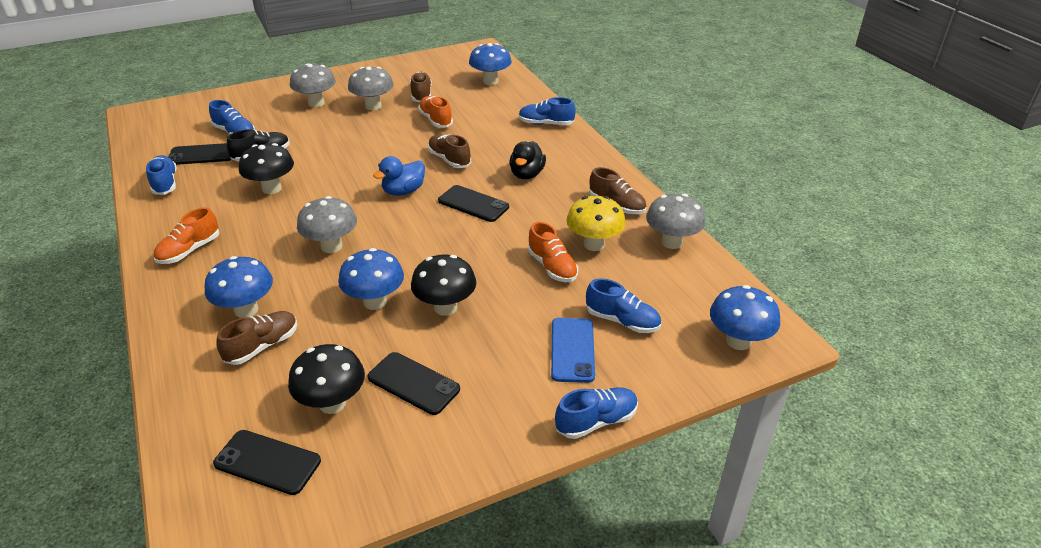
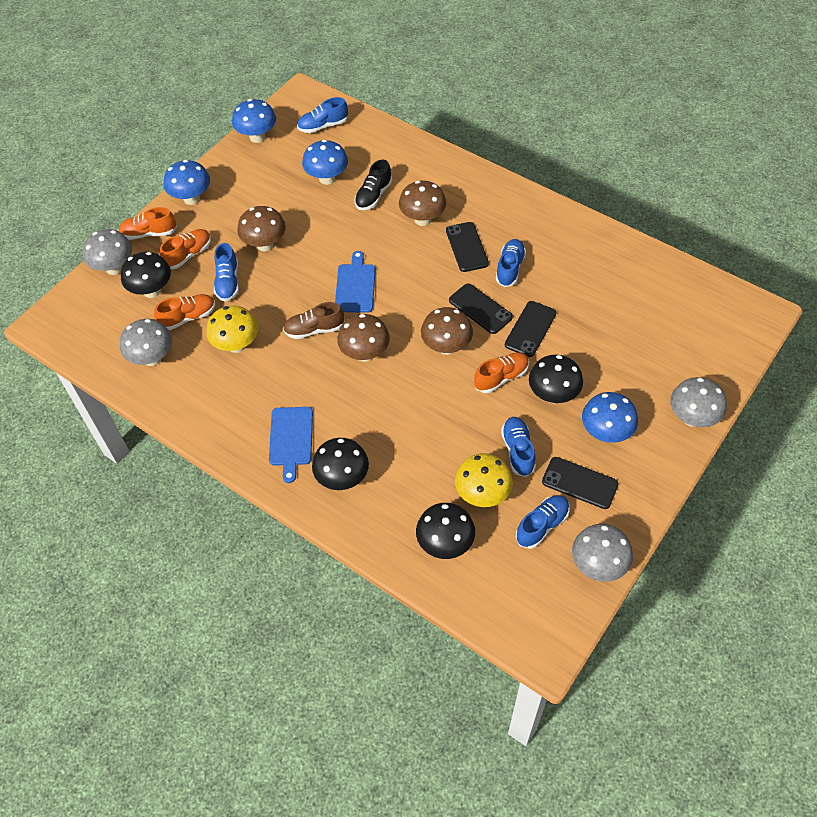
black duck: [509,141,546,179] = 1 -> none = 0
black mushroom: [239,143,294,194] [288,344,365,414] [411,254,476,316] = 3 -> [121,252,171,298] [312,438,369,490] [416,503,475,559] [529,355,583,403] = 4
blue cutting board: none = 0 -> [269,407,313,483] [335,251,376,313] = 2
blue duck: [373,156,425,196] = 1 -> none = 0
blue phone: [551,318,595,383] = 1 -> none = 0
brown mushroom: none = 0 -> [237,206,286,251] [337,314,390,362] [399,181,446,226] [421,307,473,355] = 4
brown shoe: [216,311,298,365] [410,72,432,102] [428,134,471,168] [589,167,647,214] = 4 -> [283,302,344,339] = 1
orange shoe: [153,207,220,264] [418,96,453,128] [528,222,578,282] = 3 -> [119,207,177,240] [154,294,215,330] [160,229,211,269] [474,353,529,393] = 4
yellow mushroom: [566,196,626,251] = 1 -> [206,306,258,353] [455,453,513,507] = 2

